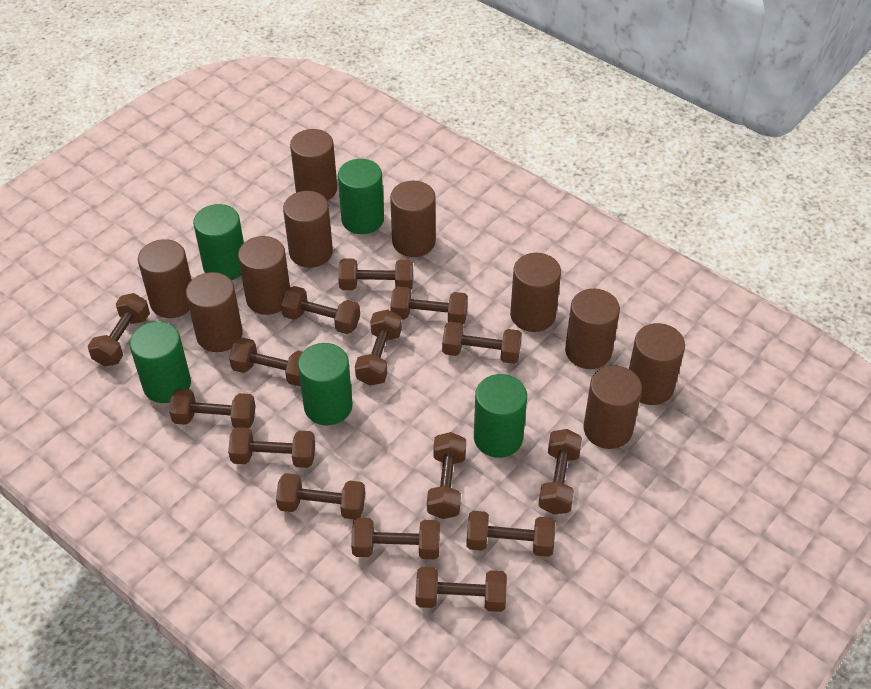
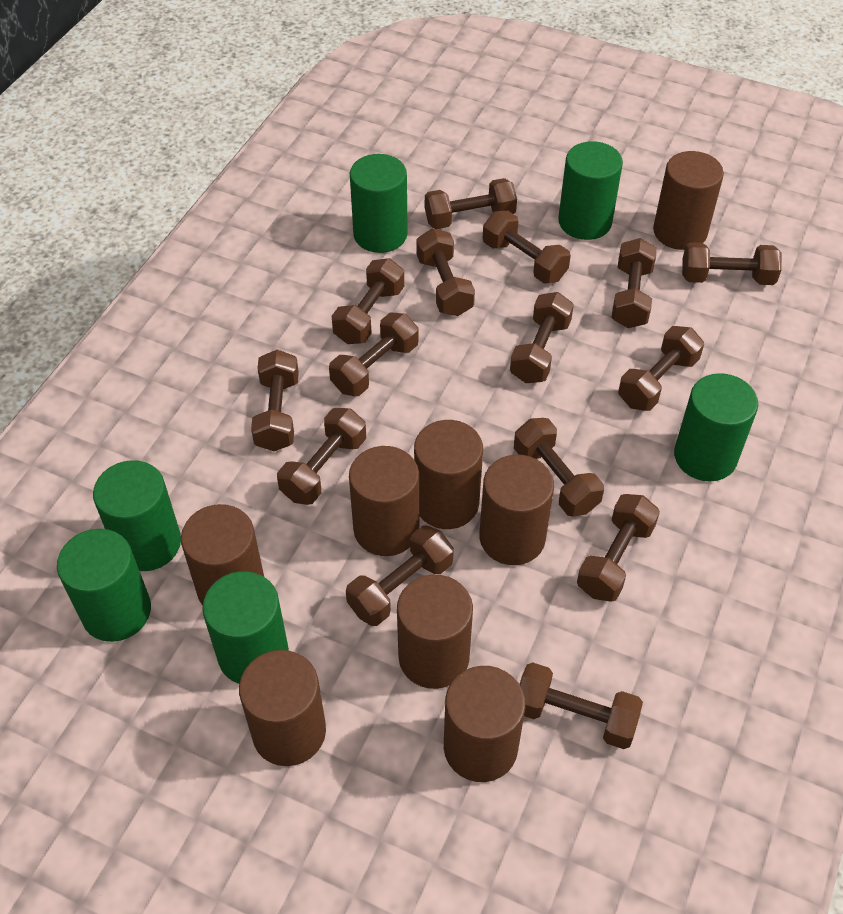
brown cylinder: [138,239,192,318] [186,272,243,352] [238,236,290,315] [283,191,333,268] [290,129,337,201] [390,181,436,257] [510,253,561,332] [565,289,620,369] [583,366,642,449] [629,323,685,405] = 10 -> [181,504,264,606] [239,650,326,766] [349,446,419,556] [397,574,473,689] [414,420,483,529] [444,666,526,782] [479,455,554,565] [653,151,724,250] = 8
green cylinder: [129,321,191,403] [193,204,244,280] [298,343,353,425] [338,159,384,234] [474,374,527,458] = 5 -> [57,529,151,642] [93,460,181,571] [202,571,289,684] [350,154,408,253] [558,141,623,240] [674,373,758,481] = 6

